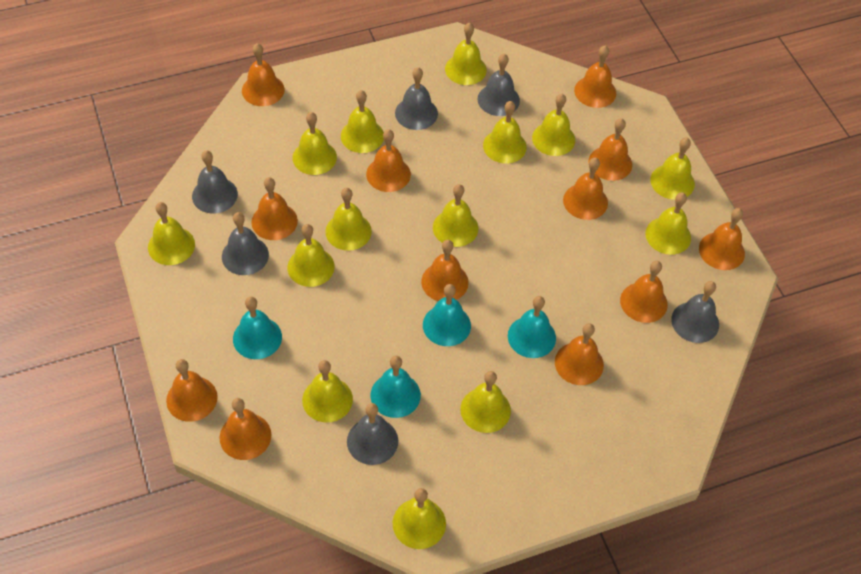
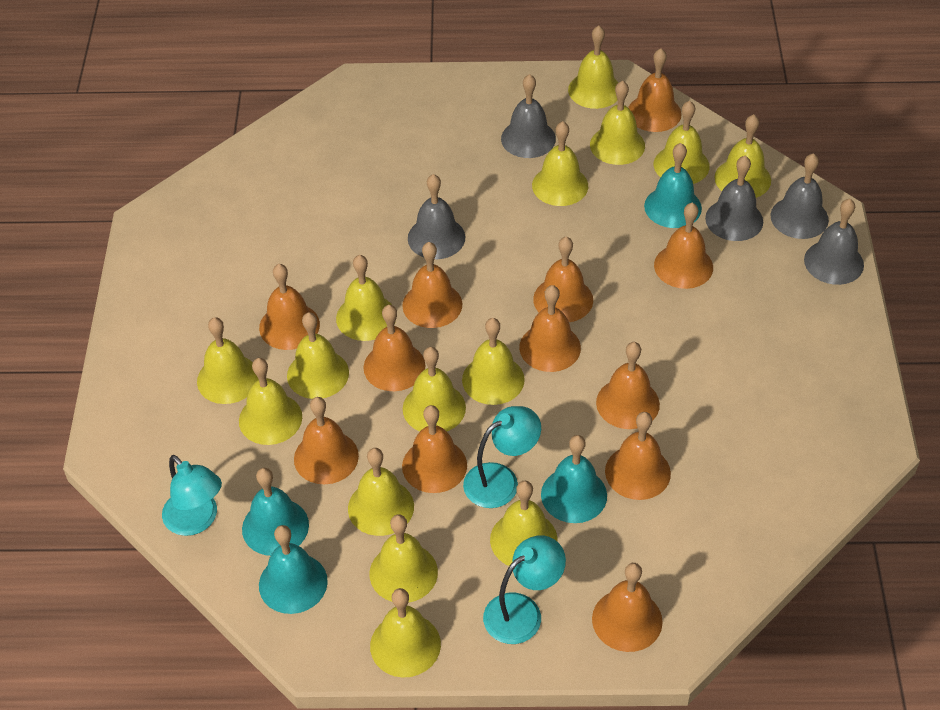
grey bell: [192,150,238,214] [222,212,269,275] [347,403,398,465] [395,67,438,130] [478,54,520,116] [671,281,719,343] = 6 -> [408,174,465,259] [501,74,556,158] [705,156,763,241] [771,153,829,239] [804,199,864,285] = 5
turquoise lamp: none = 0 -> [162,455,222,536] [463,406,541,508] [483,535,566,644] = 3
yellow bell: [148,202,195,265] [287,224,335,287] [293,112,337,175] [302,360,353,423] [325,188,372,251] [341,90,384,153] [393,488,446,549] [433,184,478,247] [445,23,487,85] [460,371,511,433] [483,101,527,163] [532,94,575,156] [645,192,691,255] [650,138,695,200] = 14 -> [197,317,259,404] [239,358,302,445] [287,312,349,399] [336,255,396,341] [348,448,414,536] [370,514,438,603] [370,588,441,678] [403,347,466,431] [462,318,525,405] [490,481,558,566] [532,121,588,206] [568,25,618,109] [590,81,645,165] [654,101,710,184] [714,114,771,198] = 15

